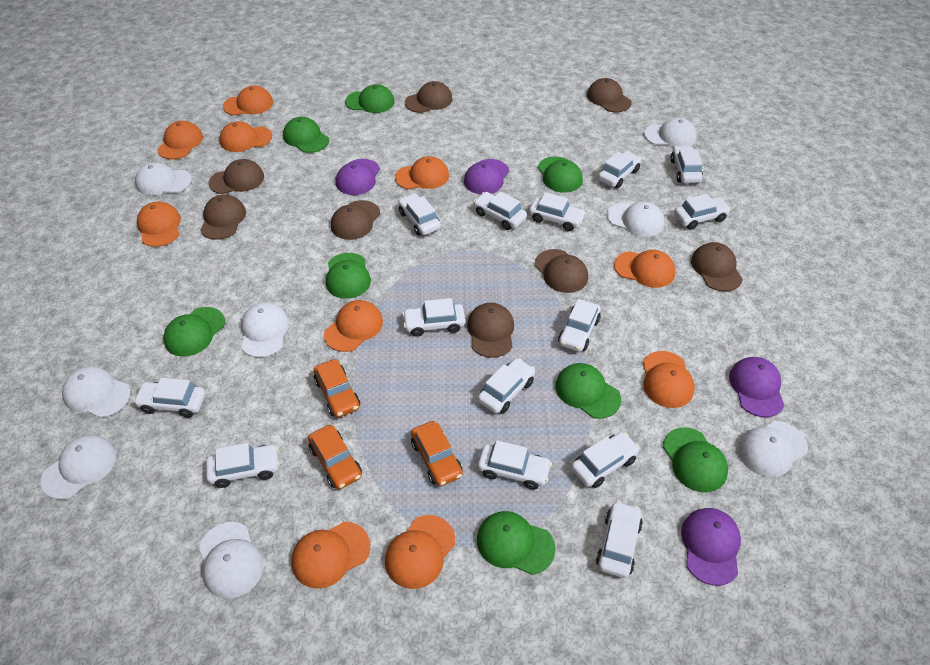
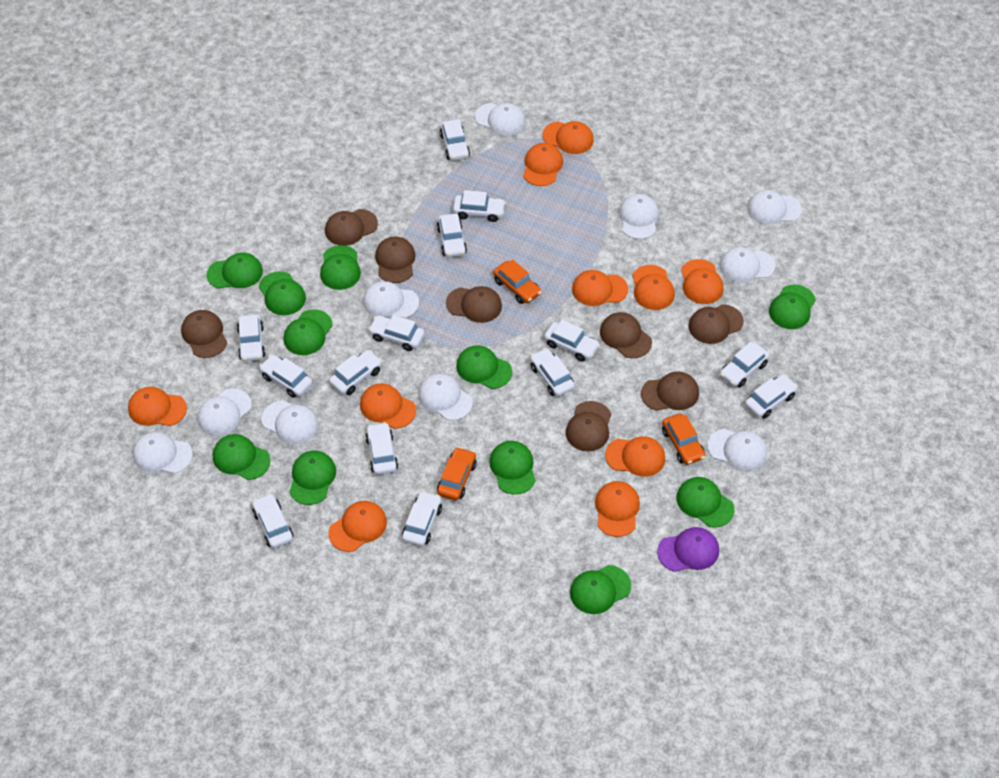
green cap: [163,307,225,357] [283,117,329,153] [326,253,371,299] [345,84,394,113] [477,511,556,575] [538,157,583,193] [555,363,621,419] [663,427,728,492] = 8 -> [207,253,263,289] [213,434,270,480] [259,271,306,315] [284,309,333,355] [289,451,336,505] [320,245,361,290] [456,345,512,389] [489,441,536,495] [570,565,631,614] [677,477,734,528] [769,285,816,329] = 11
purple cap: [336,159,380,195] [464,159,509,194] [681,508,741,586] [729,357,785,417] = 4 -> [657,527,719,572] = 1
white cap: [41,435,117,499] [62,367,131,418] [135,162,192,195] [199,522,264,599] [241,302,289,358] [607,202,664,237] [644,118,697,147] [738,421,808,477] = 8 -> [133,432,193,474] [197,389,252,436] [261,401,318,444] [363,281,419,318] [418,374,473,421] [475,103,525,136] [619,194,659,239] [707,429,767,471] [720,247,775,283] [747,190,802,224] = 10

